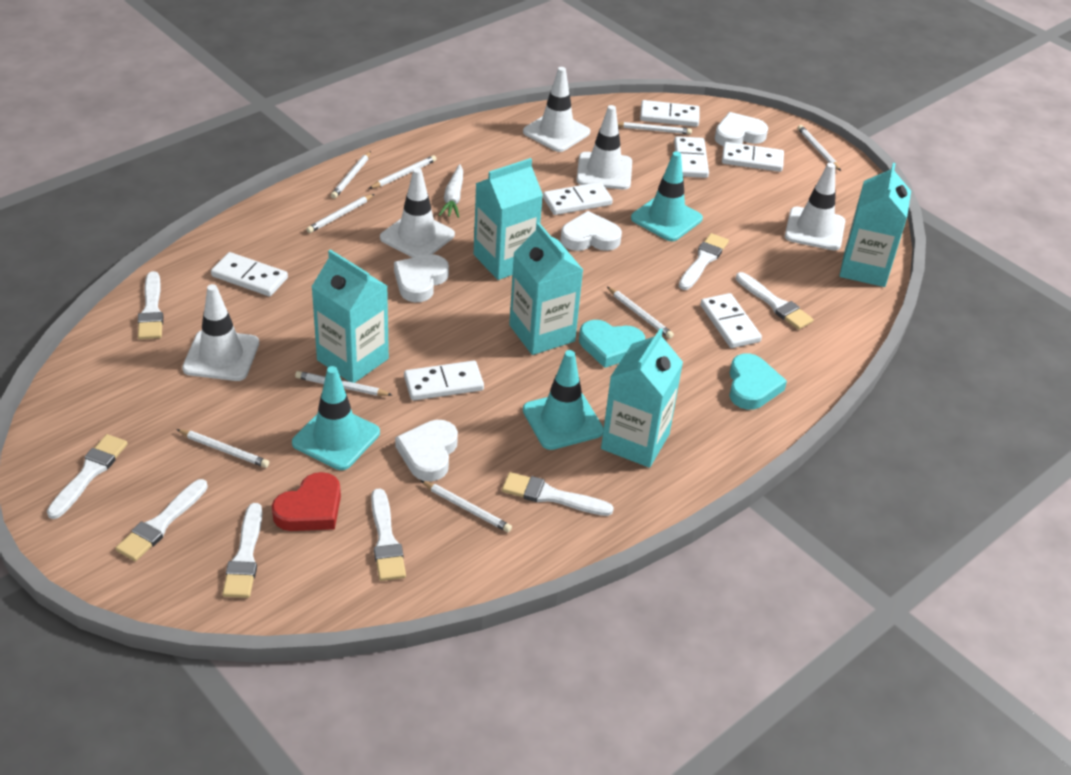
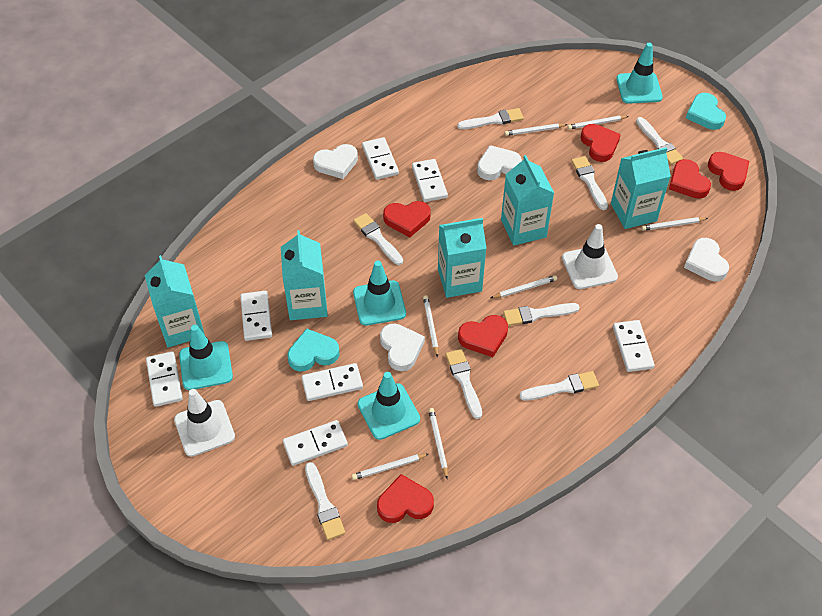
red heart: [272,472,341,531] = 1 -> [377,474,434,523] [383,201,431,237] [458,315,508,357] [581,124,621,162] [669,159,711,199] [708,152,749,191] = 6
turquoise traffic cone: [292,366,380,470] [523,350,604,450] [631,151,703,241] = 3 -> [179,325,233,390] [353,261,406,326] [358,372,420,440] [616,43,663,104] = 4
white carrot: [439,164,463,218] = 1 -> none = 0
white pencil: [176,429,269,468] [295,371,392,396] [306,194,374,233] [331,151,371,199] [369,155,436,189] [420,480,512,532] [607,287,674,339] [618,122,692,134] [797,125,841,171] = 9 -> [352,454,429,480] [423,295,438,357] [428,408,448,479] [491,275,557,298] [505,123,568,136] [567,115,629,130] [641,217,708,231] = 7
white traffic cone: [182,284,259,381] [380,168,455,258] [523,67,590,152] [576,105,632,190] [785,163,845,250] = 5 -> [174,389,235,457] [562,224,618,289] = 2

